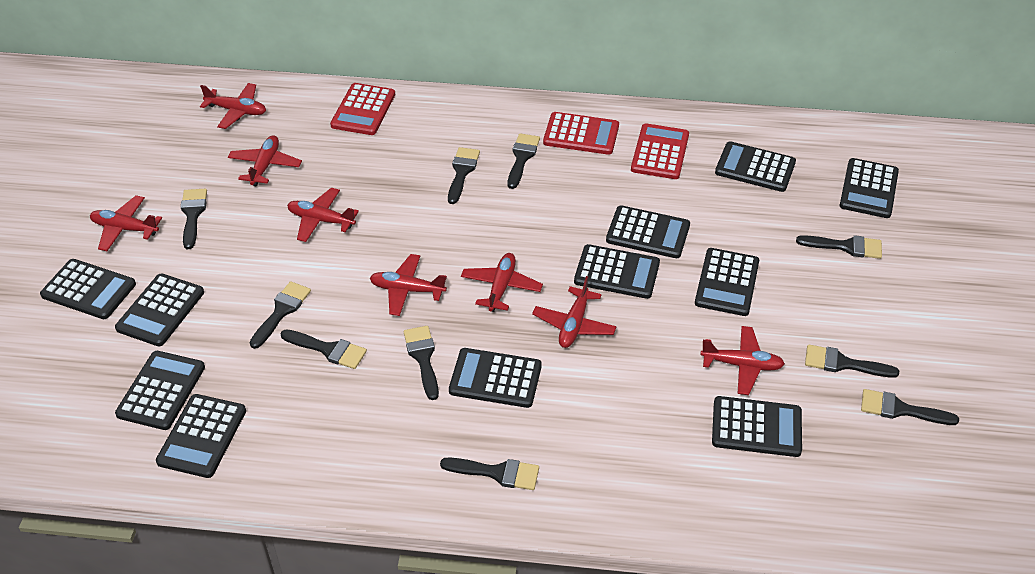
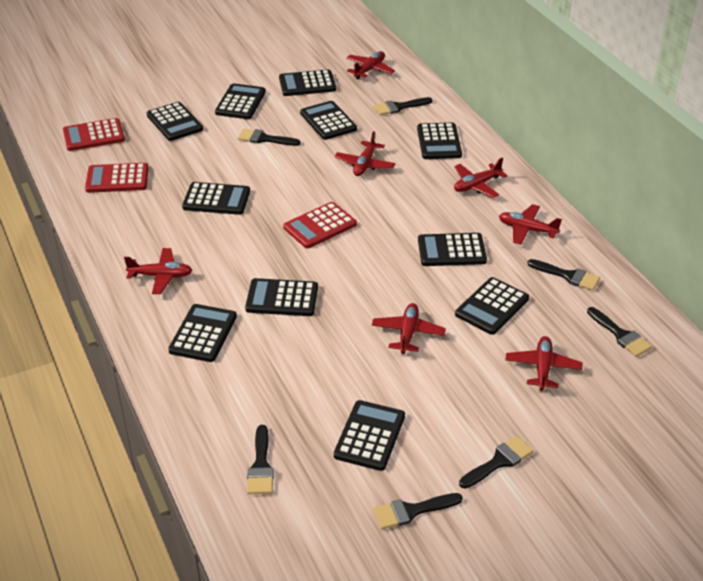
black brush: [181,189,207,249] [249,281,311,349] [280,329,367,369] [404,326,439,400] [440,458,539,490] [448,147,480,204] [508,133,540,189] [796,235,882,259] [805,345,899,378] [861,389,959,425] = 10 -> [238,129,301,146] [247,425,274,494] [373,493,463,529] [374,97,433,115] [459,436,533,489] [527,259,600,291] [587,307,652,357] = 7
red plane: [90,195,162,251] [200,83,266,129] [228,135,302,186] [287,188,359,242] [370,254,447,316] [461,253,543,312] [532,276,617,348] [700,326,785,395] = 8 -> [124,248,192,294] [334,131,395,176] [346,51,395,80] [372,303,446,354] [454,158,508,198] [499,204,562,245] [506,336,582,390] = 7

